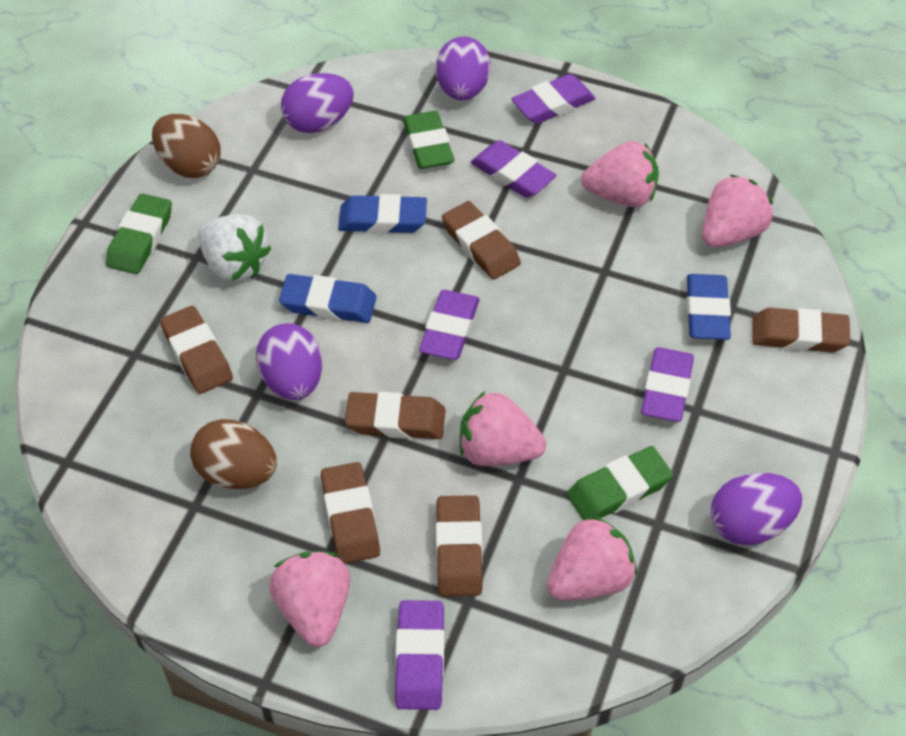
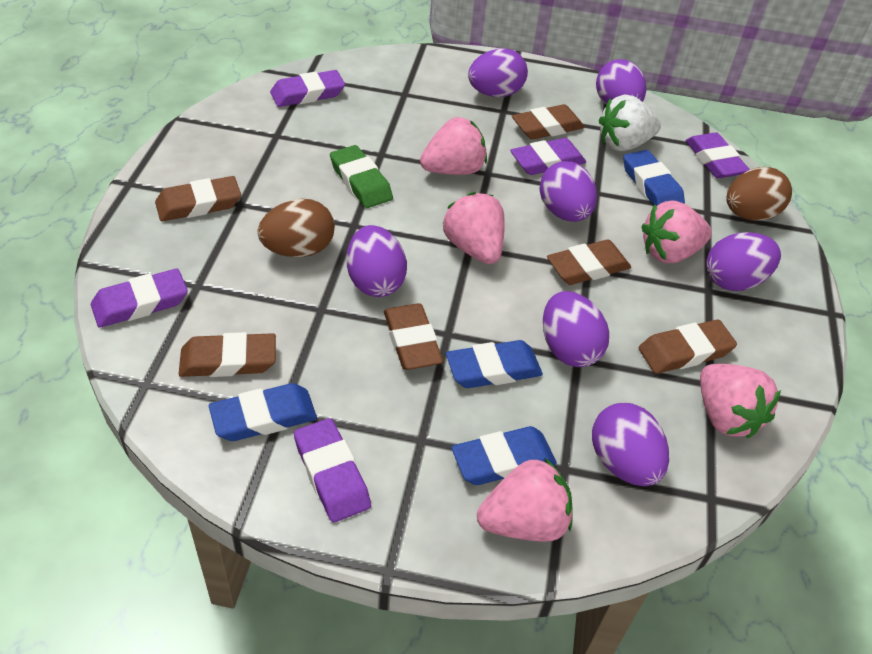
blue eraser: [279,274,377,323] [338,194,427,234] [687,274,731,340] = 3 -> [209,383,317,441] [446,340,543,388] [451,426,557,485] [623,150,685,206] = 4
green eraser: [106,193,172,274] [403,111,455,169] [567,446,673,520] = 3 -> [330,145,393,208] = 1
purple egg: [256,323,322,400] [281,73,354,133] [436,37,491,100] [711,473,802,545] = 4 -> [347,225,407,297] [468,48,528,97] [539,161,597,222] [543,291,609,367] [592,403,669,486] [596,59,646,105] [706,232,781,291] = 7

